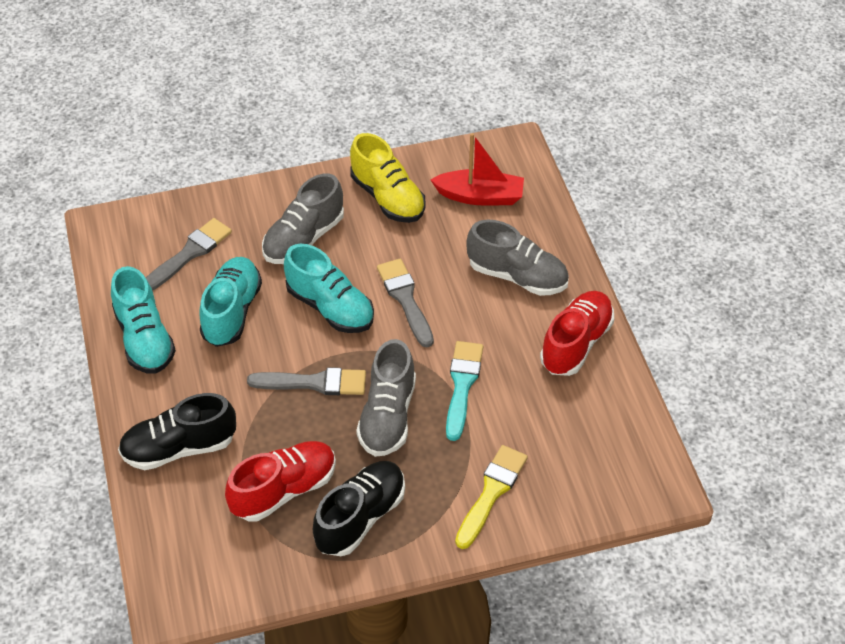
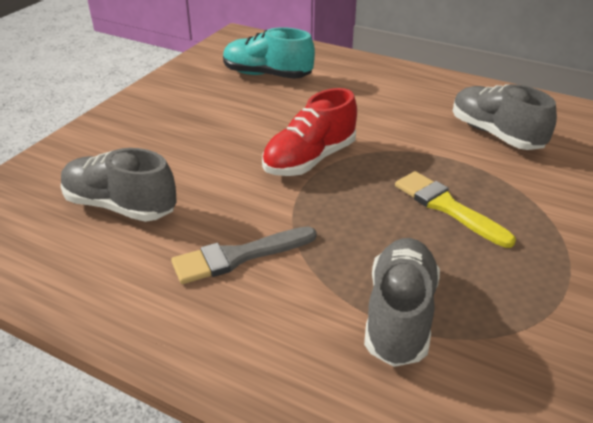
black shoe: [118,393,236,470] [313,461,405,556] = 2 -> none = 0
grey brush: [146,218,232,291] [247,367,366,395] [377,259,434,348] = 3 -> [171,226,317,284] = 1
red boat: [430,133,524,206] = 1 -> none = 0
red shoe: [225,441,336,521] [540,291,614,376] = 2 -> [262,88,357,176] = 1
turquoise brush: [446,341,483,441] = 1 -> none = 0
turquoise shoe: [111,266,176,374] [199,257,262,347] [284,244,374,333] = 3 -> [223,27,315,79] = 1
yellow shoe: [350,133,426,223] = 1 -> none = 0

